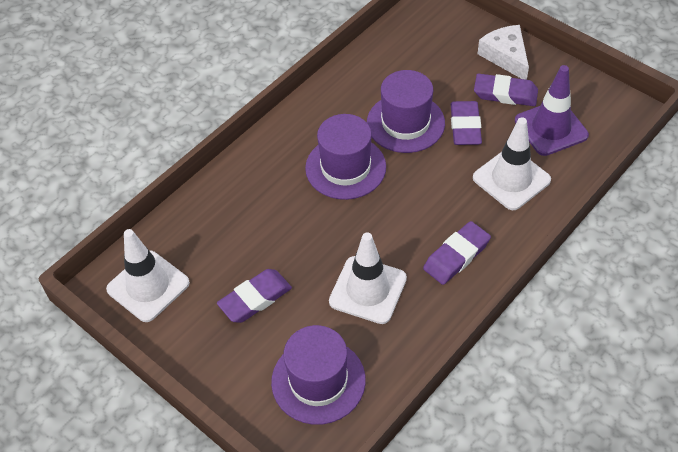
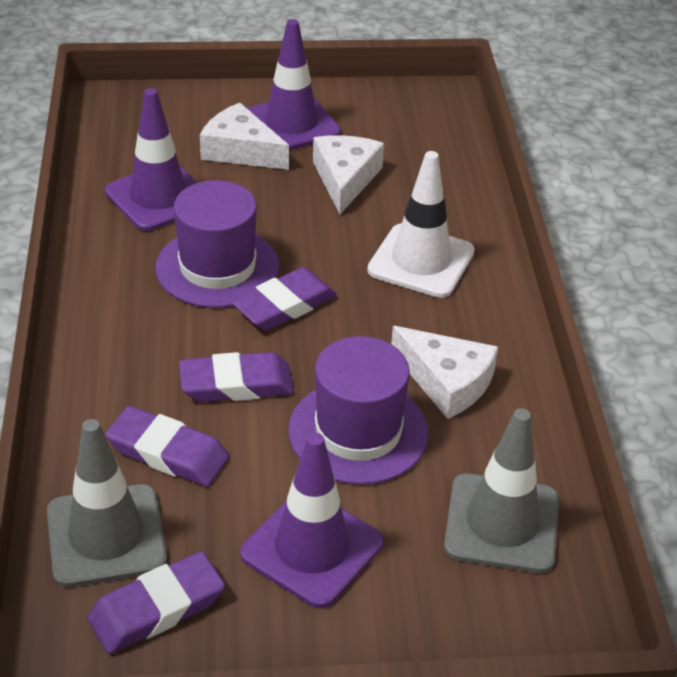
grey traffic cone: none = 0 -> [47,419,167,587] [444,408,559,573] = 2
purple hat: [271,325,366,425] [305,114,386,200] [367,70,445,153] = 3 -> [155,180,279,308] [288,336,429,485] = 2
purple traffic cone: [515,65,589,156] = 1 -> [105,88,198,231] [240,433,383,608] [247,19,341,150] = 3
white cheese: [478,25,529,80] = 1 -> [200,103,289,170] [313,135,384,214] [391,326,498,419] = 3
white traffic cone: [106,229,190,322] [329,232,407,324] [473,117,551,210] = 3 -> [367,151,475,298] = 1

